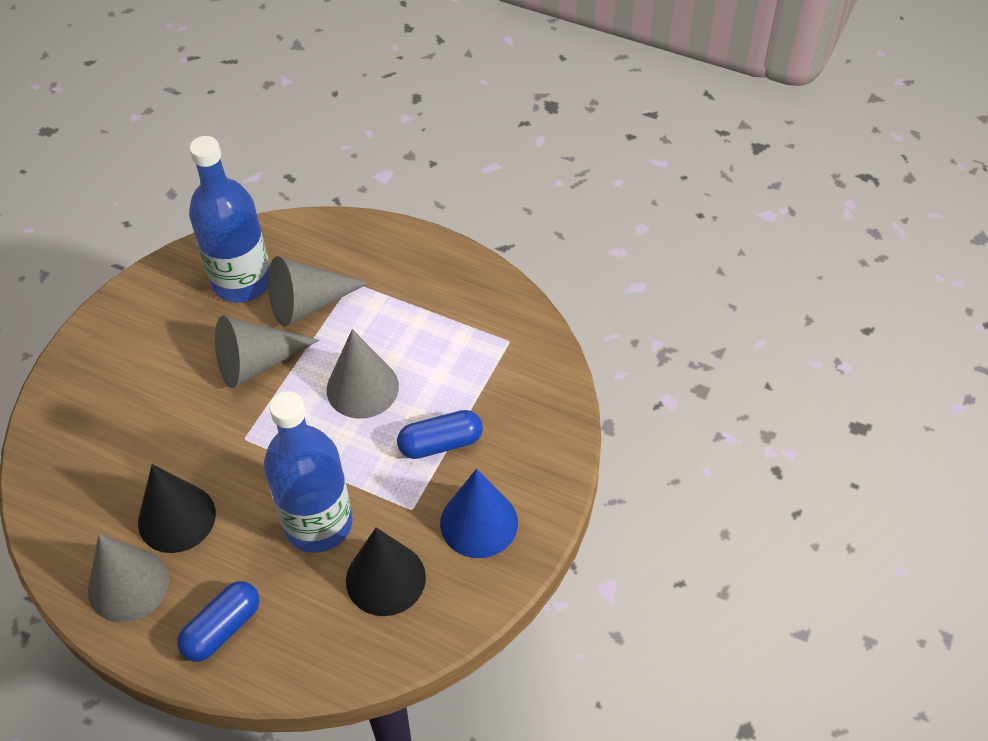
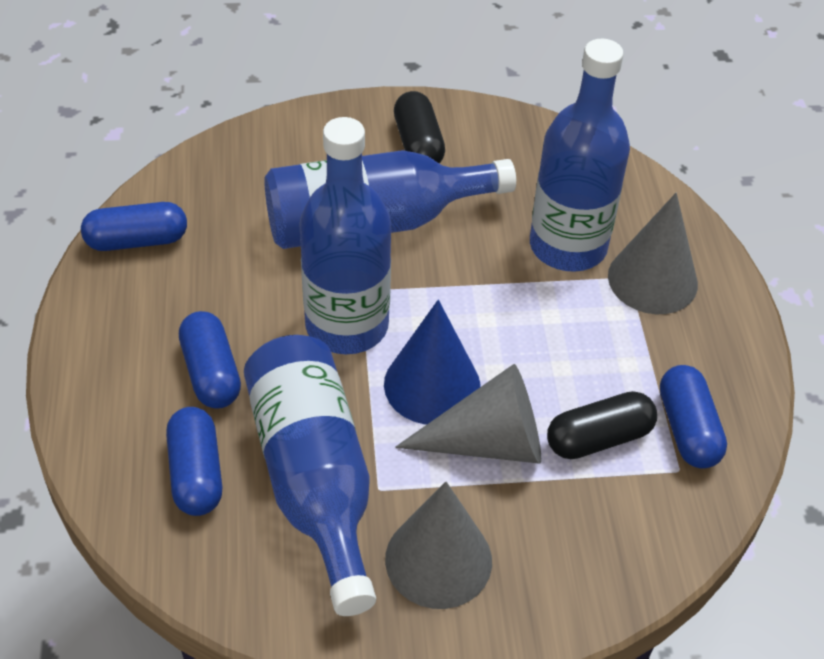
black capsule: none = 0 -> [394,91,445,163] [547,391,657,459] = 2
black cone: [138,464,216,553] [346,528,426,616] = 2 -> none = 0
blue bottle: [189,136,270,303] [264,391,353,553] = 2 -> [244,335,376,616] [264,150,516,249] [299,117,391,354] [530,39,630,272] = 4
blue capsule: [177,581,259,662] [397,410,483,459] = 2 -> [81,202,187,251] [166,407,222,516] [179,311,241,409] [660,365,727,469] = 4
grey cone: [88,534,169,622] [215,316,319,388] [268,256,368,327] [327,329,399,419] = 4 -> [385,482,492,609] [395,364,541,464] [608,193,698,314] = 3

